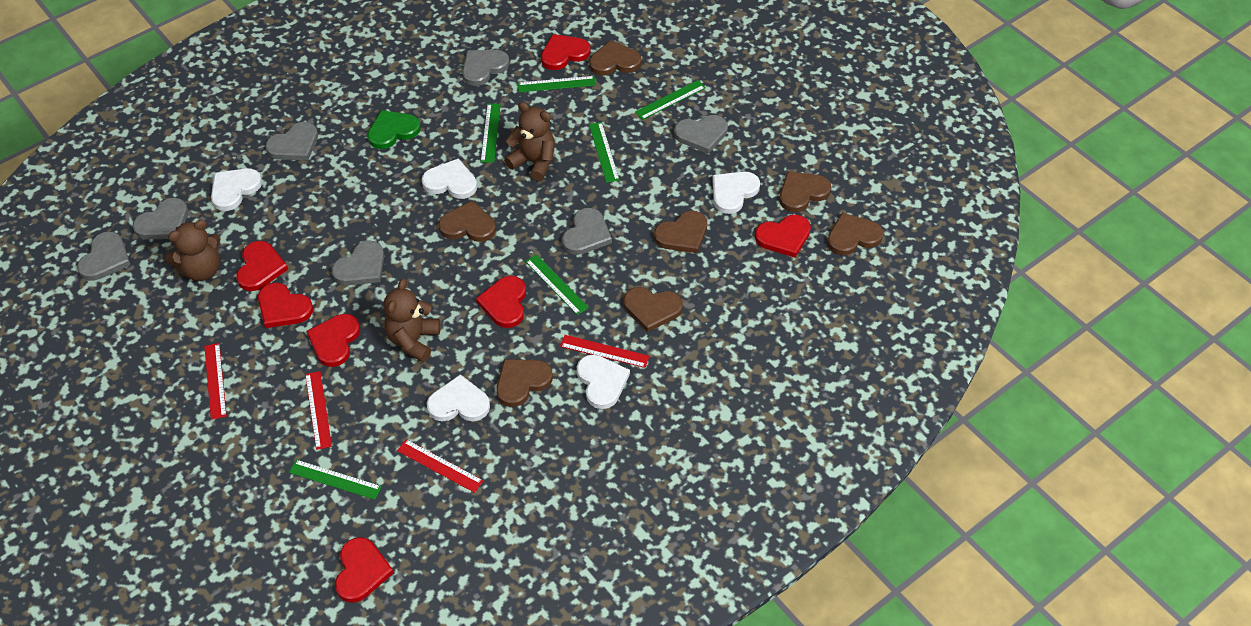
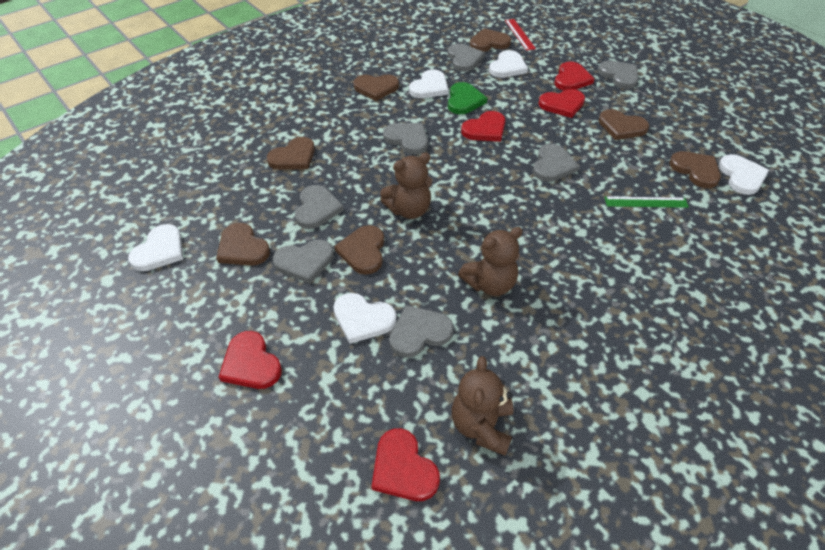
green ruler: [289,459,382,500] [481,104,501,163] [518,76,596,92] [525,254,589,315] [589,122,620,183] [635,80,706,120] = 6 -> [604,197,689,208] = 1
red heart: [236,241,288,291] [258,283,313,328] [306,314,360,367] [335,537,394,603] [476,276,526,328] [541,34,591,70] [755,215,811,257] = 7 -> [219,331,282,389] [371,428,440,501] [461,111,505,142] [538,89,585,118] [554,62,594,91] = 5
red ruler: [204,343,227,420] [305,371,332,450] [397,439,483,493] [560,335,649,368] = 4 -> [505,19,536,51] = 1

